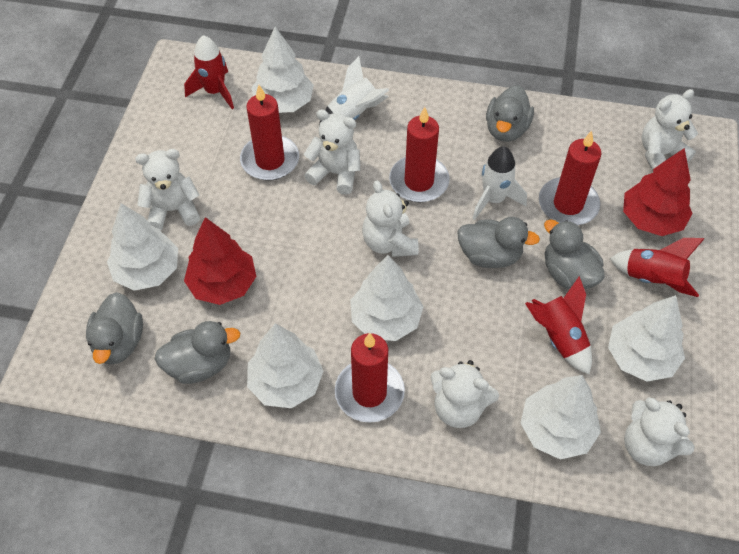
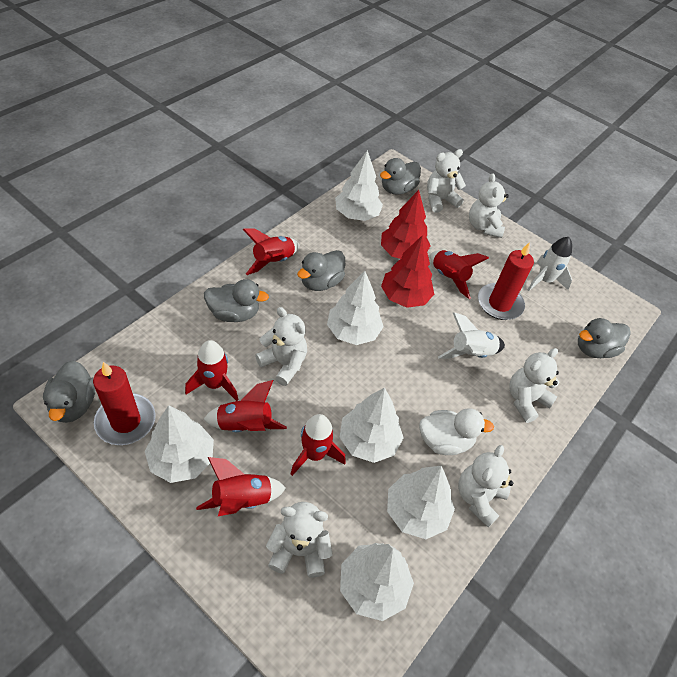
red candle: [240,85,299,181] [335,333,405,423] [389,107,450,202] [539,131,601,225] = 4 -> [93,362,156,445] [478,242,534,320] = 2
red rocket: [184,35,234,109] [525,276,592,374] [610,238,704,297] = 3 -> [185,340,239,401] [196,457,286,516] [204,380,287,432] [243,228,299,275] [291,414,346,476] [430,250,489,299] = 6
white duck: none = 0 -> [419,408,494,455] = 1

